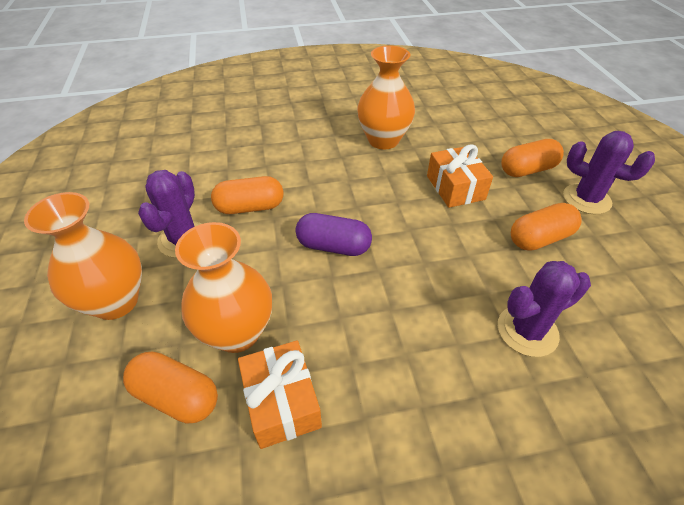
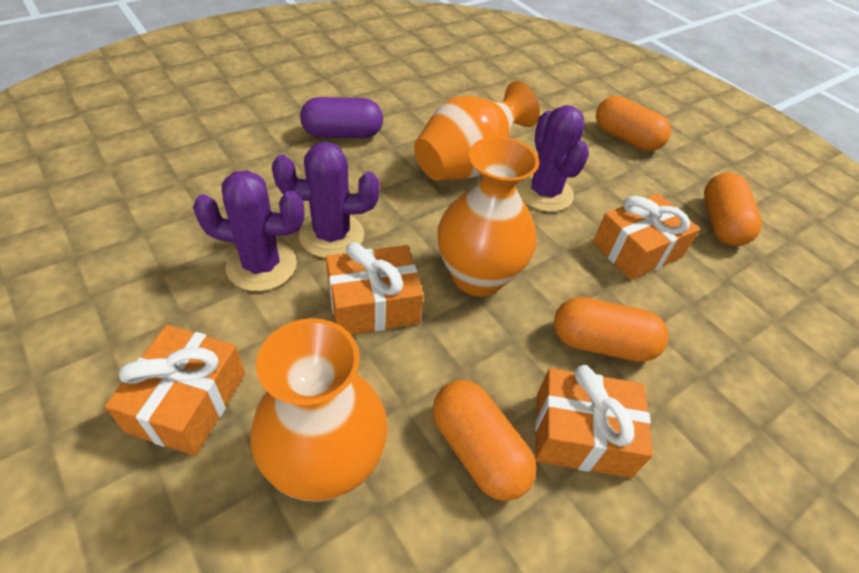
orange gift: [238,340,322,449] [427,144,493,208] = 2 -> [105,325,245,456] [326,242,423,335] [535,365,653,478] [593,193,700,280] = 4

